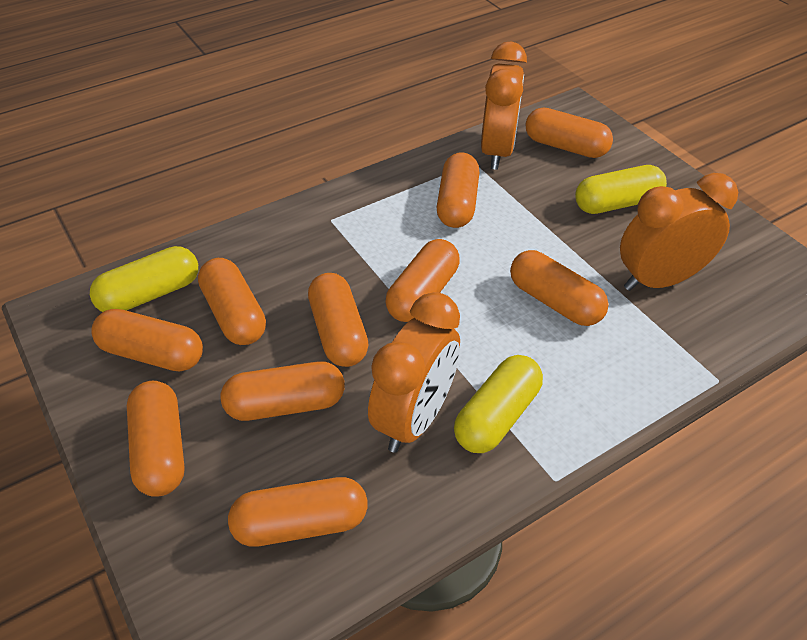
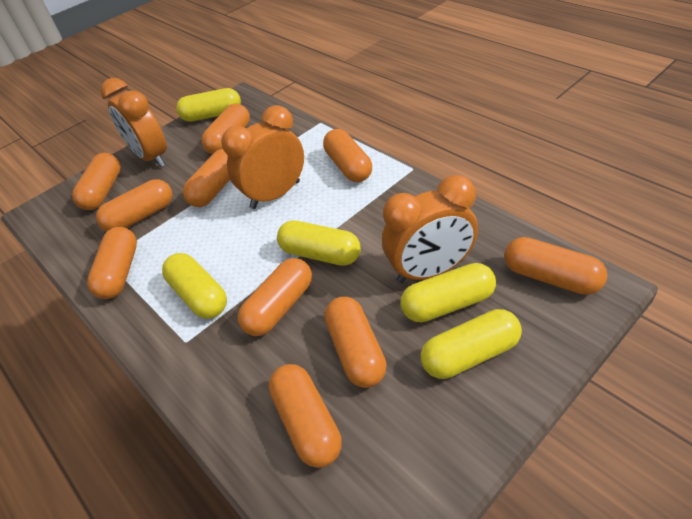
yellow capsule: [90,246,198,312] [454,355,543,453] [575,165,667,214] = 3 -> [162,253,227,319] [176,88,241,122] [277,221,361,266] [401,263,496,322] [421,309,522,379] = 5

